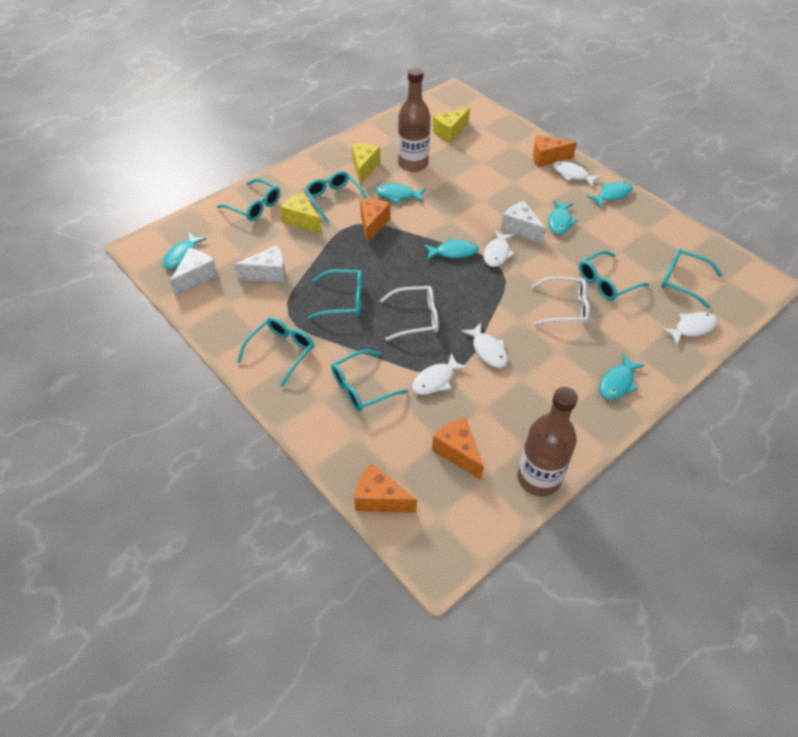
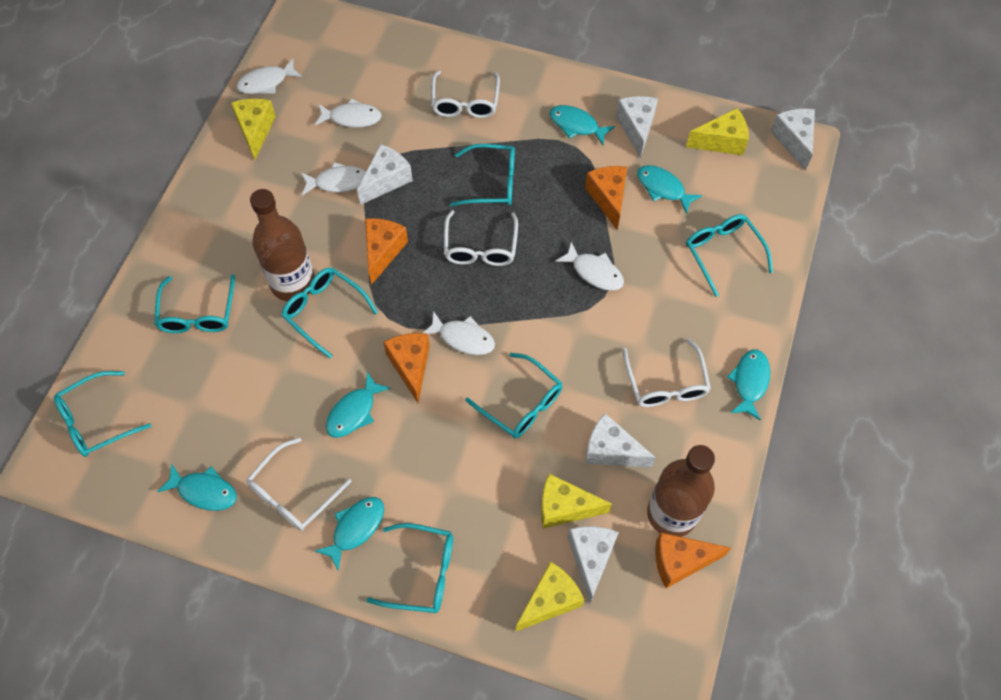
white cheese: [170,248,218,296] [234,245,286,283] [501,201,546,244] = 3 -> [357,144,413,205] [568,526,619,603] [585,413,656,468] [616,96,658,158] [770,109,815,171] = 5
white glasses: [380,286,439,341] [531,276,589,326] = 2 -> [246,438,352,531] [431,70,500,118] [444,210,518,266] [623,338,711,407] = 4
yellow cheese: [280,192,322,234] [352,144,380,184] [432,108,470,143] = 3 -> [231,99,276,160] [515,561,584,632] [541,474,612,529] [686,108,749,155] = 4

